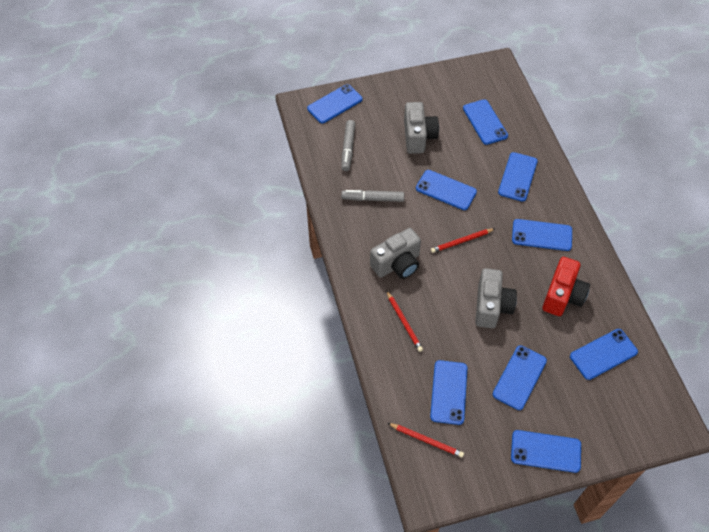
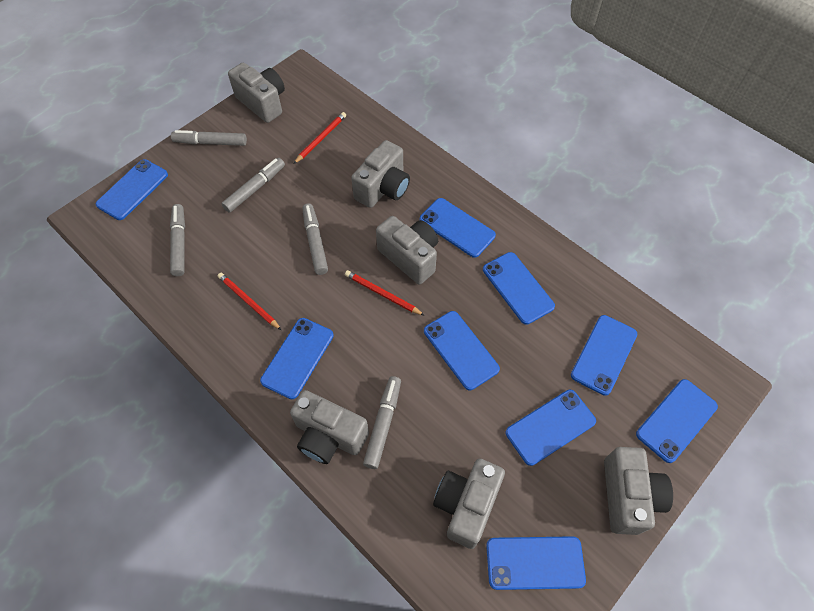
grey camera: [370,228,421,279] [404,102,439,154] [475,268,517,328] = 3 -> [228,63,285,123] [290,390,369,464] [351,140,410,208] [376,216,438,284] [433,458,505,549] [604,447,673,535] = 6
grey marker: [341,120,355,171] [341,190,404,202] = 2 -> [170,204,185,276] [171,130,247,146] [221,158,285,213] [302,203,328,275] [363,376,401,469] = 5
red camera: [543,257,590,316] = 1 -> none = 0

